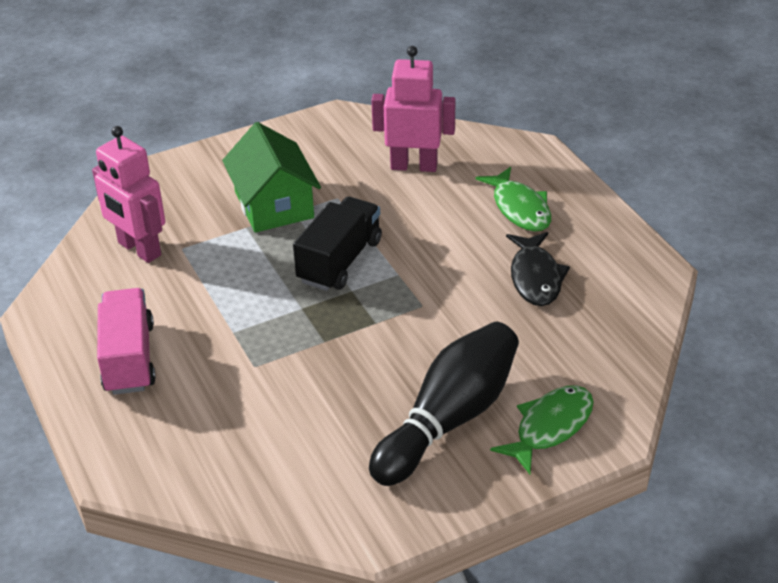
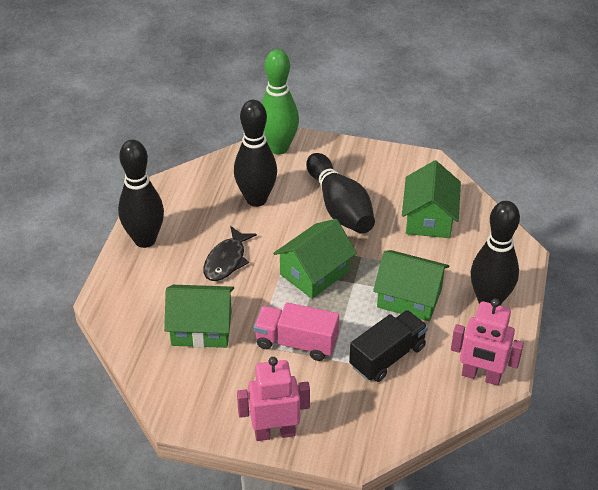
black bowling pin: [369,322,519,486] = 1 -> [118,140,164,248] [234,100,277,207] [306,153,375,234] [471,201,520,306] = 4
green bowling pin: none = 0 -> [262,49,299,155] = 1
green fish: [475,167,551,232] [490,385,594,474] = 2 -> none = 0
green house: [222,122,321,233] = 1 -> [164,285,234,348] [273,219,357,299] [373,250,449,321] [402,160,461,238] = 4

